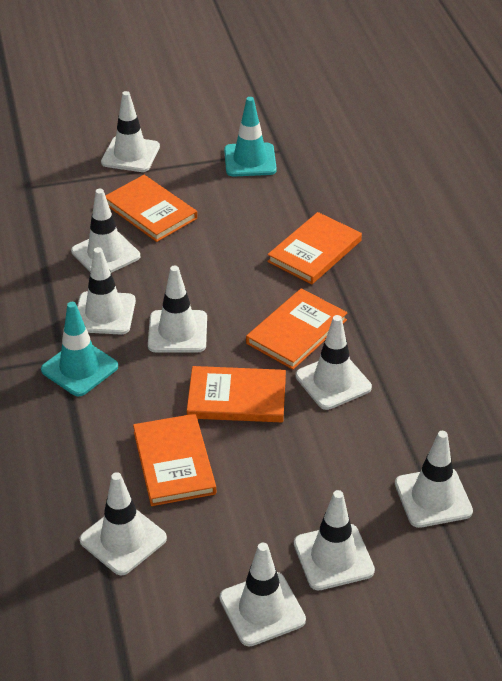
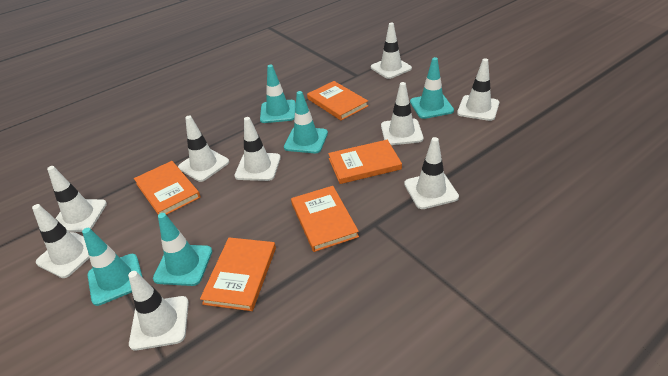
turquoise traffic cone: [41,302,118,396] [224,97,277,176] = 2 -> [82,228,143,306] [153,213,212,286] [260,65,296,123] [284,91,328,153] [410,57,454,119] = 5

